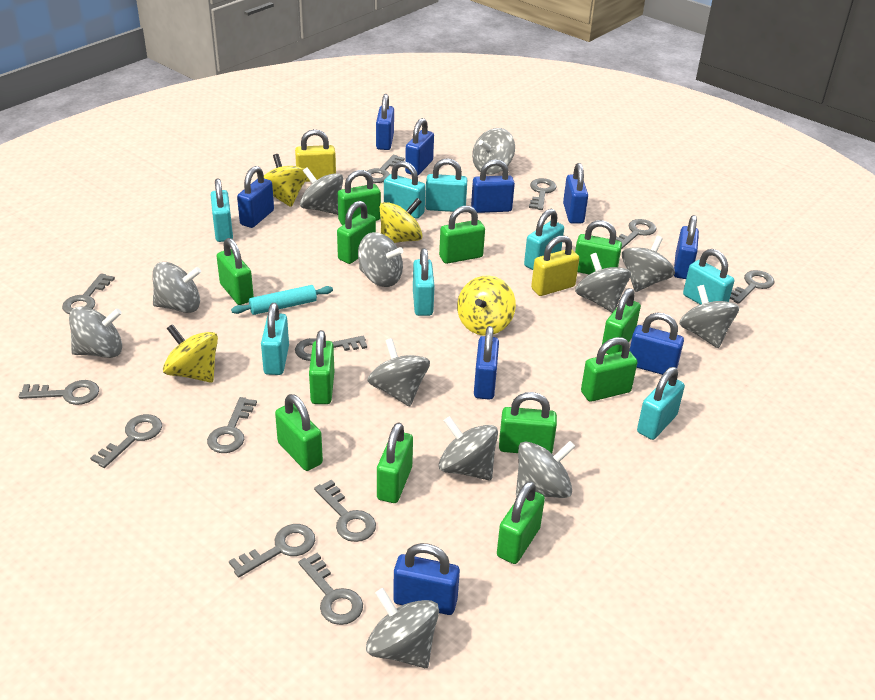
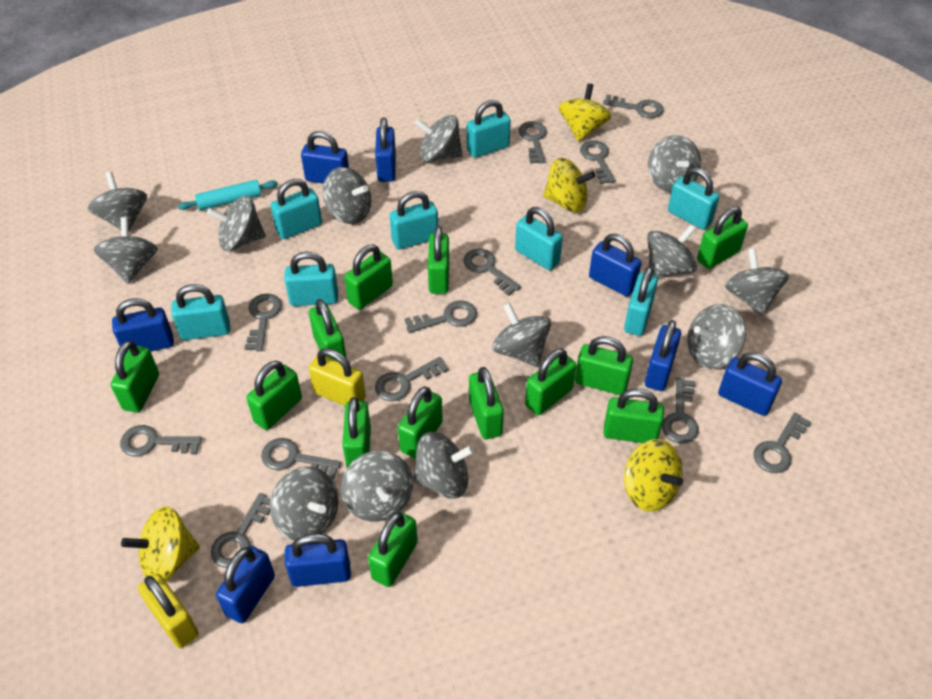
blue padlock: [237,166,274,228] [376,94,394,150] [393,543,460,615] [405,118,434,175] [471,159,515,213] [474,326,499,400] [563,163,588,224] [630,313,684,375] [674,215,699,279] = 9 -> [112,298,174,355] [216,546,275,623] [285,534,351,587] [301,131,349,184] [375,117,396,182] [589,234,642,297] [645,320,681,391] [718,352,782,416] = 8
green padlock: [217,238,254,305] [275,394,323,471] [309,330,334,404] [337,201,376,264] [338,170,381,226] [377,422,413,503] [439,206,485,264] [497,481,545,564] [499,392,557,453] [575,220,622,274] [581,337,637,402] [602,288,641,354] = 12 -> [111,340,159,412] [246,361,302,430] [309,299,347,361] [342,397,371,467] [344,244,393,310] [368,512,418,587] [398,387,443,458] [428,226,449,294] [469,367,504,439] [525,349,576,415] [575,336,633,395] [603,389,664,443] [697,207,748,269] = 13
grey spinning top: [69,306,122,358] [152,262,201,313] [300,167,343,215] [358,232,403,287] [366,588,439,668] [367,338,430,407] [439,416,498,480] [472,128,515,175] [516,441,576,498] [575,253,631,313] [622,236,675,292] [679,285,739,348] = 12 -> [88,172,147,232] [94,217,158,284] [207,196,266,251] [270,466,339,541] [323,167,371,224] [341,451,413,522] [413,432,475,498] [415,115,463,162] [492,303,551,367] [647,224,697,277] [648,135,701,192] [687,304,746,369] [725,248,789,316] = 13

